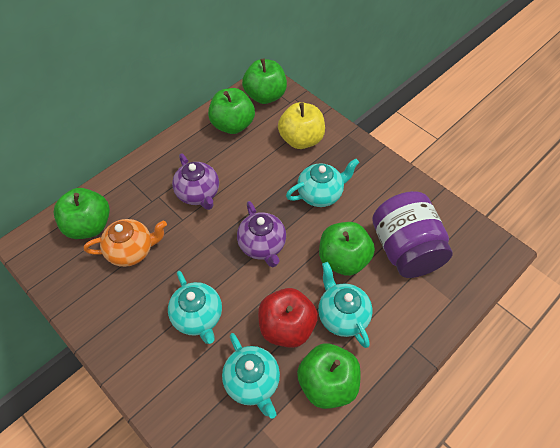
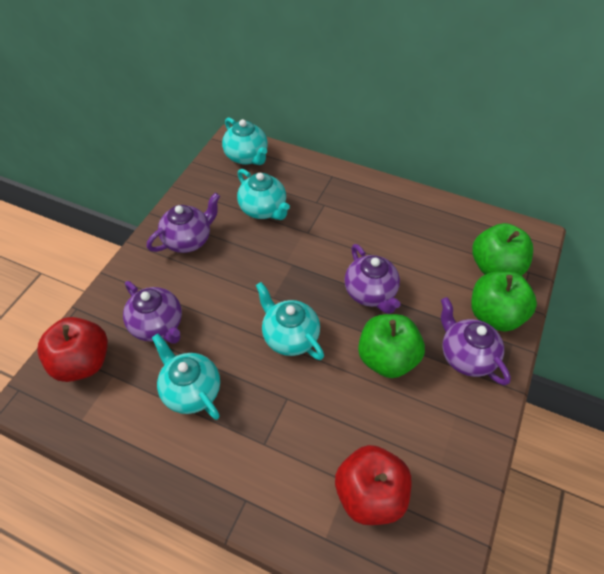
green apple: [54,188,110,239] [208,88,255,134] [242,58,287,104] [297,343,361,409] [319,222,375,276] = 5 -> [358,314,425,378] [471,271,537,332] [472,223,533,276] = 3
orange teapot: [84,219,167,267] = 1 -> none = 0
purple jar: [372,191,452,278] = 1 -> none = 0
purple teapot: [172,153,219,210] [237,201,286,267] = 2 -> [123,281,182,343] [147,193,220,253] [345,244,401,314] [441,297,511,385] = 4
red apple: [258,288,318,348] = 1 -> [37,317,108,382] [335,445,411,525] = 2
yellow apple: [278,102,325,149] = 1 -> none = 0

